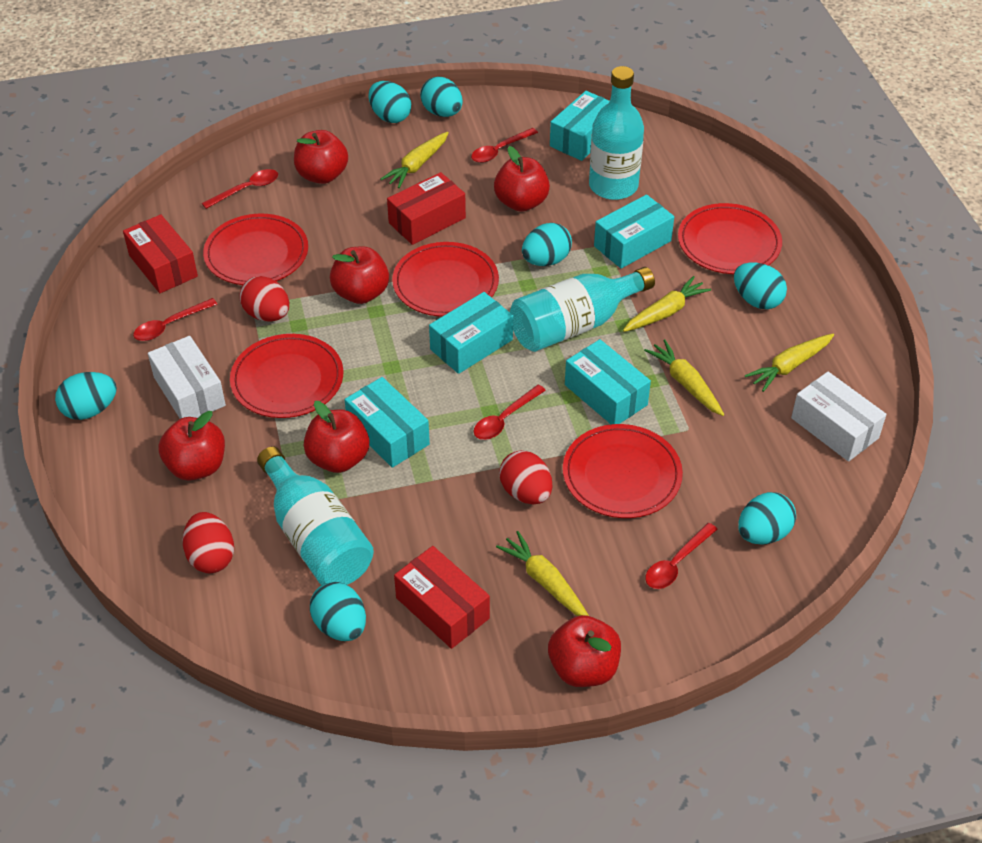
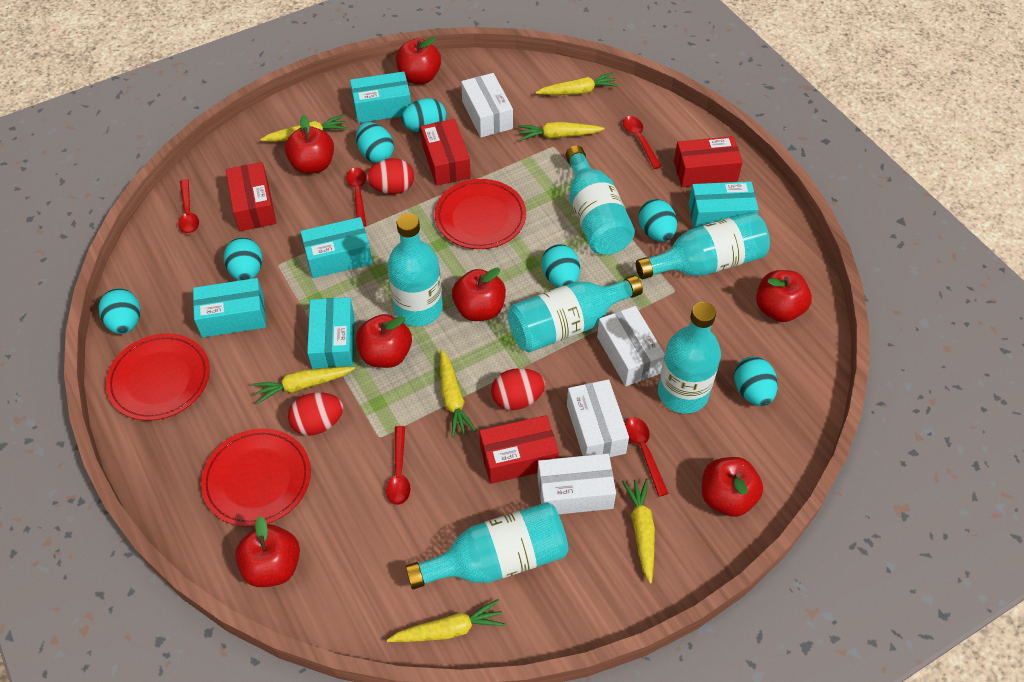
red apple: [158,411,225,480] [294,130,348,184] [304,401,369,473] [330,246,389,304] [494,146,550,212] [548,615,621,687] = 6 -> [235,516,300,587] [285,115,334,174] [356,314,412,368] [396,37,441,84] [452,268,506,321] [702,457,763,517] [756,270,812,322] = 7
red box: [123,214,198,293] [387,172,466,245] [394,546,490,649] = 3 -> [226,162,276,231] [420,119,471,186] [479,415,559,484] [674,136,743,187] = 4
red plate: [203,214,308,285] [230,334,343,418] [392,242,499,317] [563,424,683,518] [678,203,782,274] = 5 -> [105,333,210,421] [201,428,311,527] [435,179,526,249] = 3
turquoise bottle: [257,446,374,585] [510,267,655,352] [589,66,644,200] = 3 -> [387,213,443,326] [405,502,568,589] [508,275,643,352] [565,145,635,255] [636,212,770,279] [658,302,721,414] = 6
white box: [148,336,226,419] [791,372,887,462] = 2 -> [461,73,513,137] [537,454,616,514] [567,379,629,457] [597,306,665,386] = 4
yellow carrot: [381,132,449,188] [496,531,589,616] [623,276,711,332] [644,339,724,416] [745,334,834,392] = 5 -> [252,366,355,404] [260,115,348,142] [387,599,505,642] [440,349,476,438] [518,122,605,141] [535,72,618,95] [622,478,655,583] = 7

